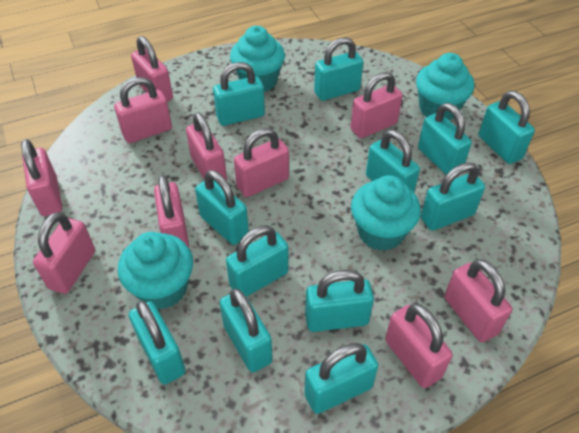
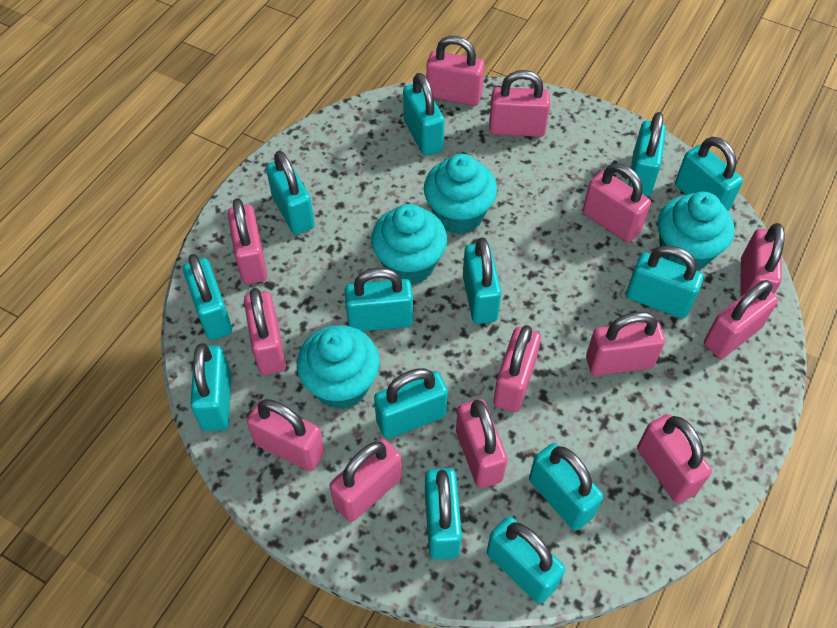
pink padlock: [21,139,62,216] [33,212,95,294] [114,77,172,143] [131,36,173,102] [154,175,189,248] [186,112,227,180] [234,128,289,197] [351,72,403,138] [385,304,453,388] [444,259,512,342] = 10 -> [228,198,267,284] [244,288,286,375] [247,399,325,471] [330,439,402,522] [426,36,485,106] [456,399,507,488] [489,70,550,137] [494,325,541,412] [583,163,651,242] [586,312,665,376] [637,414,712,503] [704,280,778,358] [740,223,785,297] = 13
turquoise padlock: [129,301,186,385] [195,170,249,245] [213,62,265,126] [219,289,273,372] [226,226,288,297] [304,343,378,414] [305,270,374,332] [314,37,363,101] [366,130,420,193] [418,103,472,175] [421,162,485,231] [479,91,535,164] = 12 -> [183,254,232,340] [190,343,231,431] [266,151,315,235] [345,268,413,331] [374,368,448,439] [403,73,444,156] [425,468,462,560] [463,237,501,324] [487,516,565,604] [529,443,603,531] [626,245,703,318] [628,112,666,196] [675,137,743,211] = 13

